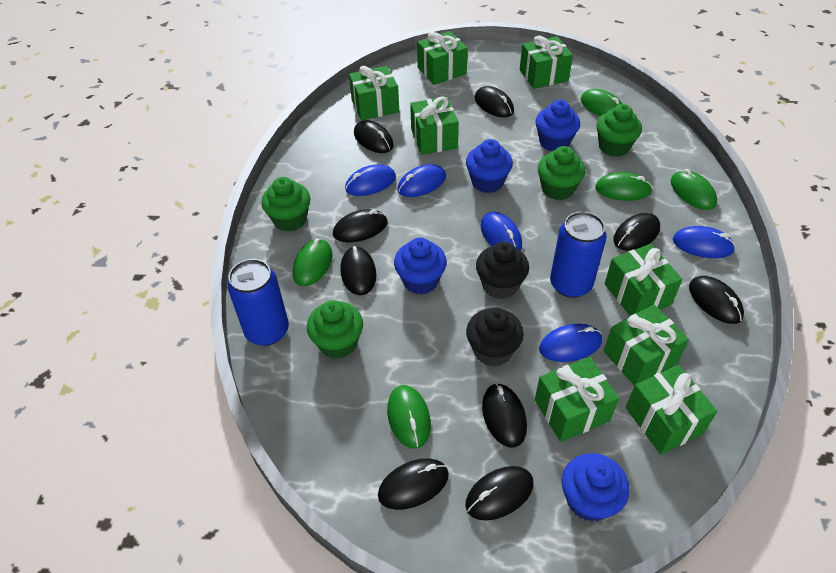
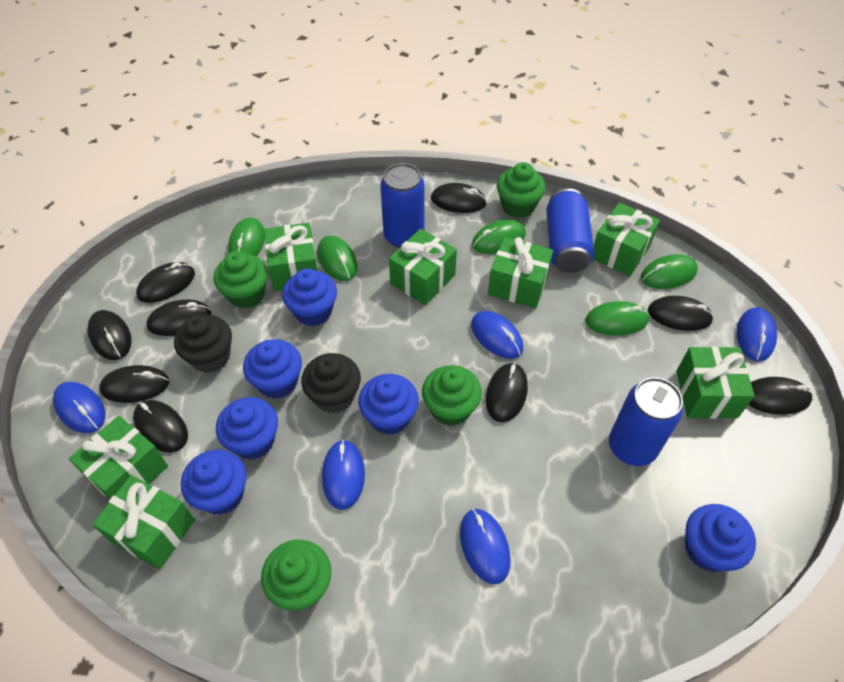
blue can: [227,259,289,346] [550,211,607,298] = 2 -> [380,163,425,248] [546,188,594,273] [609,377,683,466] = 3
blue cupcake: [394,238,447,295] [466,139,513,193] [536,100,580,152] [562,453,630,522] = 4 -> [181,450,247,515] [216,397,278,460] [243,339,302,399] [282,268,337,326] [358,374,419,435] [685,504,756,572] = 6
green gift: [349,66,399,121] [410,96,459,155] [417,31,468,85] [520,36,573,89] [535,357,619,442] [604,304,689,386] [605,244,682,316] [626,365,717,455] = 8 -> [69,416,168,500] [92,475,195,570] [264,223,318,291] [389,229,457,305] [488,237,553,308] [593,202,660,276] [677,346,755,419] = 7

